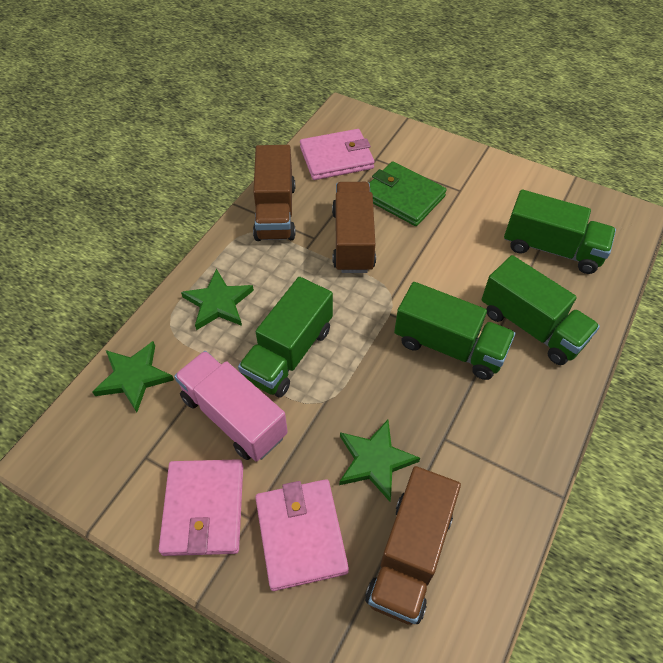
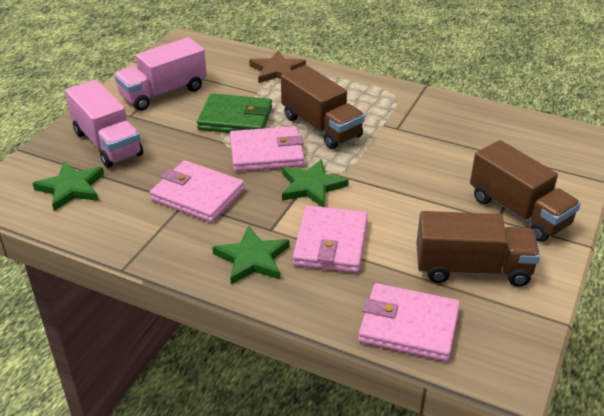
brown star: none = 0 -> [249,50,306,83] = 1
green truck: [238,277,333,397] [394,282,515,380] [482,255,600,365] [504,189,616,274] = 4 -> none = 0
pink truck: [174,351,288,462] = 1 -> [65,80,143,168] [114,37,207,111] = 2
pink wallet: [159,459,243,556] [255,479,349,591] [300,129,374,180] = 3 -> [150,160,245,223] [230,126,304,172] [293,206,368,273] [358,283,460,362] = 4

